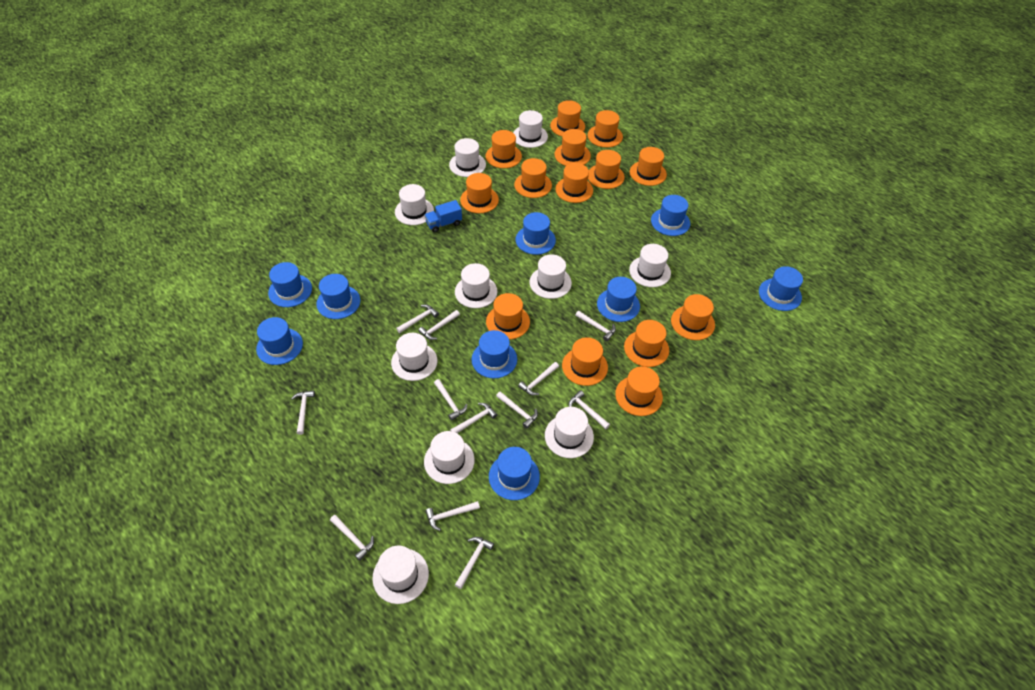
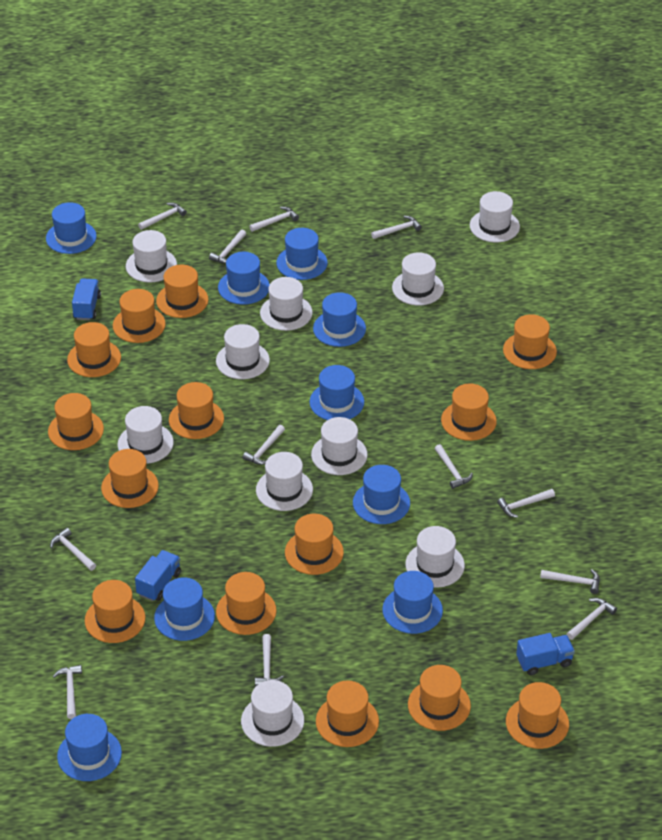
blue truck: [425,200,462,233] = 1 -> [72,278,101,320] [135,550,181,601] [516,633,575,675] = 3

